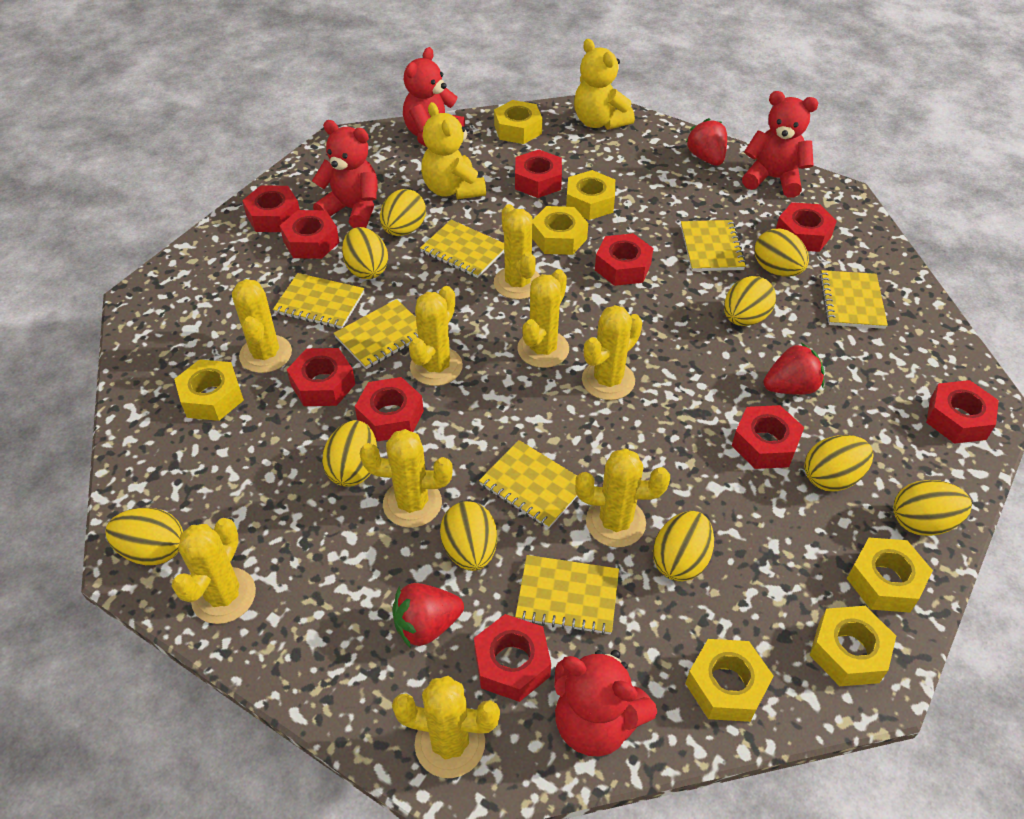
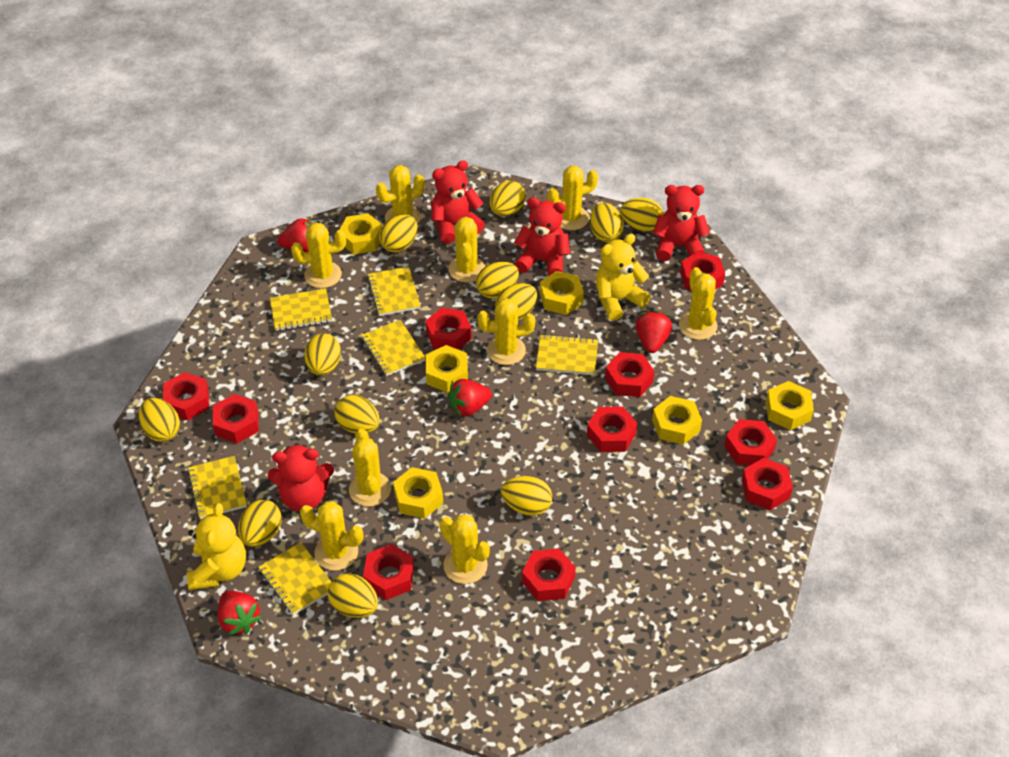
red strawberry: [392,583,464,648] [685,118,727,166] [764,343,825,395] = 3 -> [217,591,262,635] [278,218,313,252] [448,379,492,417] [636,311,672,353] = 4
yellow egg: [105,508,183,565] [322,420,377,487] [342,227,388,279] [380,189,426,236] [440,501,497,571] [653,511,714,582] [724,276,776,326] [755,229,809,277] [804,435,873,492] [893,480,972,536] = 10 -> [139,398,180,442] [238,500,282,547] [304,333,341,375] [328,573,378,618] [335,395,380,433] [379,215,418,253] [476,262,519,299] [490,181,526,216] [495,283,537,321] [501,476,552,516] [590,202,624,242] [620,198,664,232] = 12
yellow notebook: [273,273,364,329] [334,299,418,369] [420,220,504,278] [479,440,577,529] [515,555,619,635] [681,220,746,271] [819,270,888,329] = 7 -> [187,456,247,519] [258,542,331,615] [270,288,332,331] [361,320,426,376] [367,266,421,316] [536,334,598,375] = 6
yellow nut: [174,359,244,421] [494,100,543,144] [532,206,588,255] [566,170,615,220] [685,639,774,722] [810,606,896,686] [847,538,933,613] = 7 -> [339,213,382,254] [393,467,443,519] [426,345,468,393] [540,271,584,315] [652,396,702,445] [766,381,814,430] = 6

